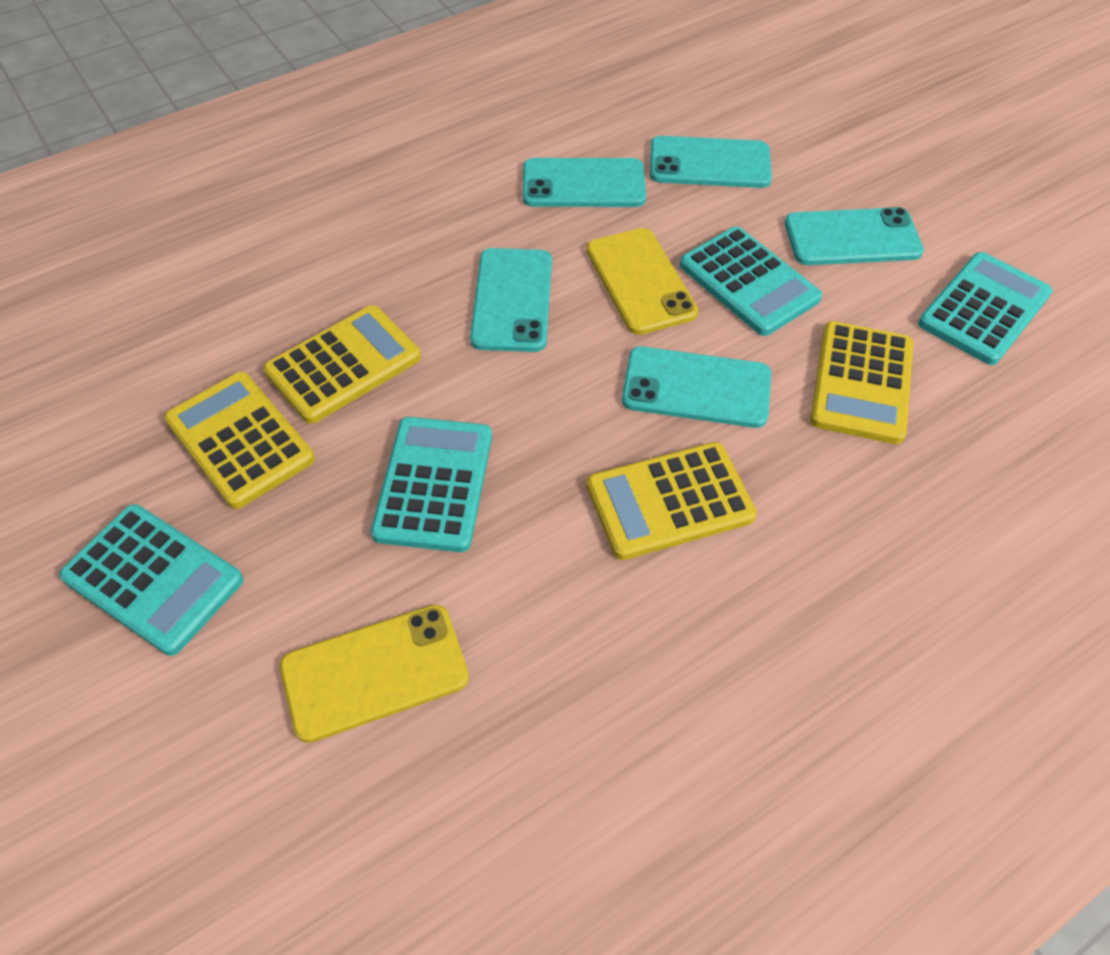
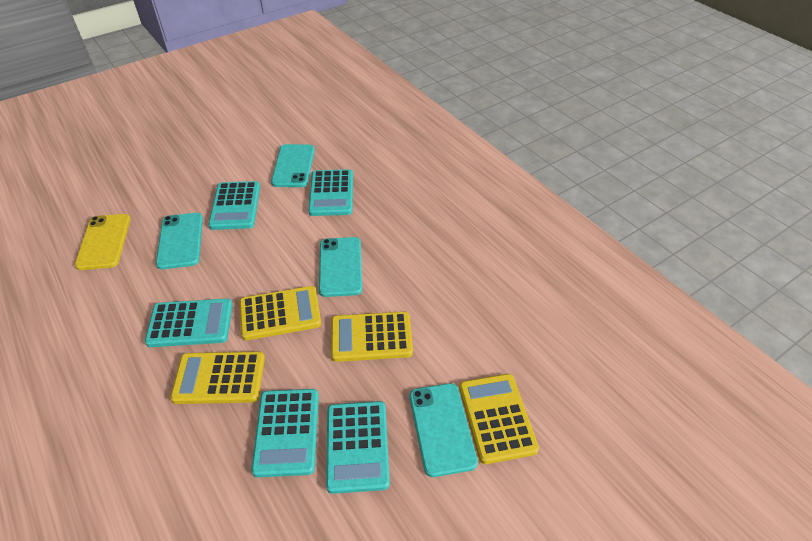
turquoise calculator: [59,504,243,656] [371,417,492,552] [680,226,822,336] [918,252,1053,365] = 4 -> [145,299,233,347] [208,181,260,230] [251,389,319,477] [308,169,353,216] [326,401,390,494] = 5
turquoise phone: [470,248,552,352] [523,158,646,207] [622,346,771,428] [650,136,772,188] [785,207,924,265] = 5 -> [156,213,203,269] [271,144,315,187] [319,237,362,297] [410,383,478,477] = 4
yellow phone: [280,604,469,743] [586,228,698,335] = 2 -> [75,214,131,270] = 1

